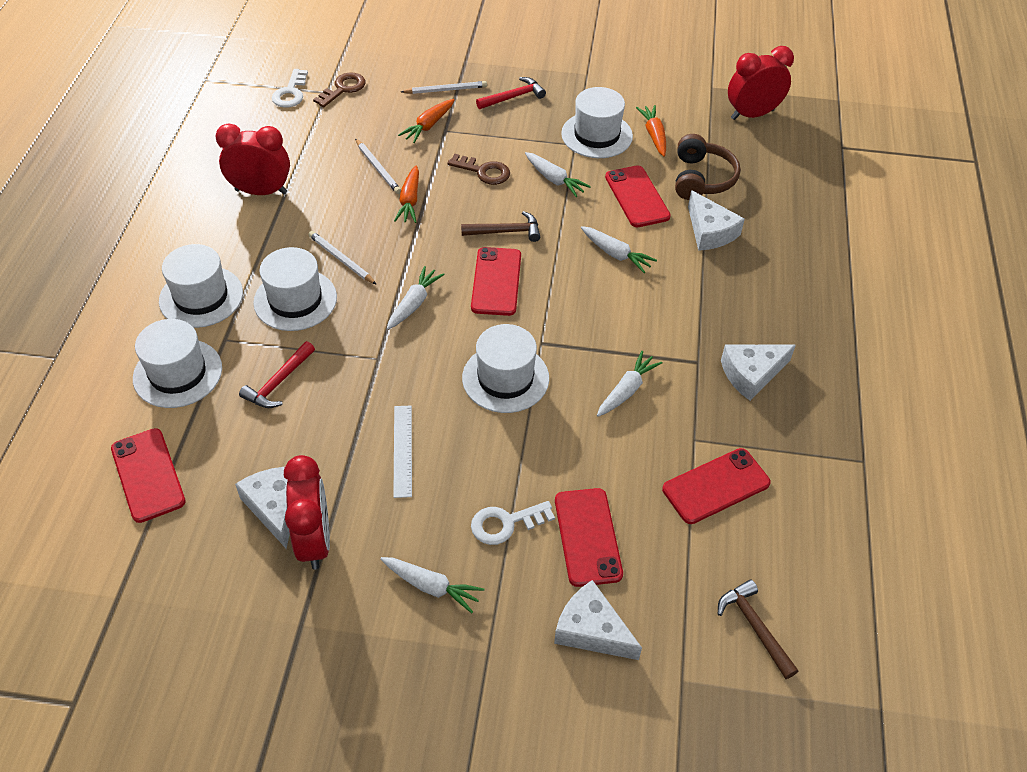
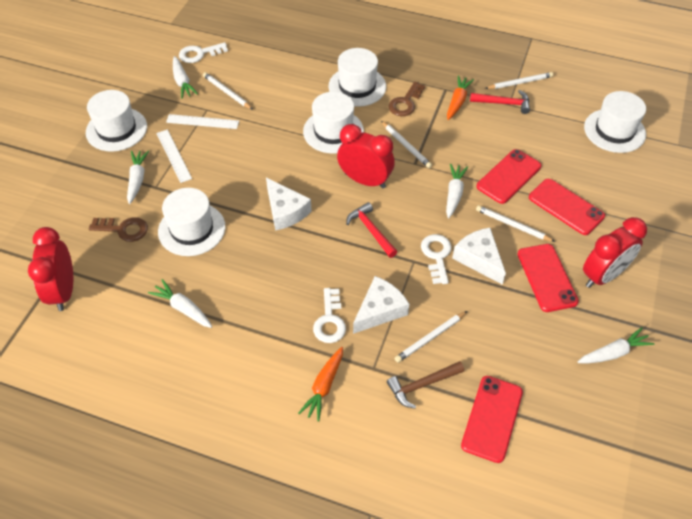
brown hammer: [461,211,540,242] [718,579,798,679] = 2 -> [387,361,464,409] = 1
brown headphones: [675,134,740,200] = 1 -> none = 0
orange carrot: [394,166,419,223] [398,99,454,143] [636,105,666,157] = 3 -> [298,347,343,422] [447,76,474,120] = 2
red phone: [111,428,186,523] [471,247,521,316] [555,488,623,587] [605,165,671,227] [662,448,771,524] = 5 -> [461,376,523,463] [477,149,542,204] [517,244,579,312] [529,179,605,235] = 4
white cheese: [235,467,290,549] [554,580,642,660] [688,190,745,251] [721,345,796,401] = 4 -> [266,178,312,230] [353,276,409,334] [452,228,506,285] = 3
white key: [272,69,308,108] [471,501,555,545] = 2 -> [179,42,228,63] [313,288,346,343] [421,234,452,284] = 3
white pencil: [308,231,377,285] [355,139,401,194] [401,81,487,94] = 3 -> [203,72,253,110] [381,121,432,168] [395,311,467,363] [476,205,555,242] [485,72,553,89] = 5
white ruler: [393,406,412,498] = 1 -> [156,130,192,183] [166,114,239,129] = 2

